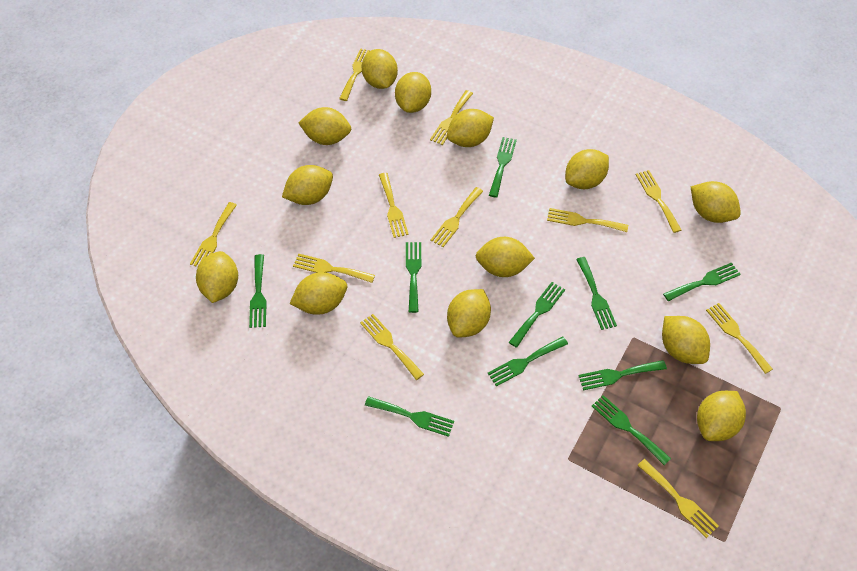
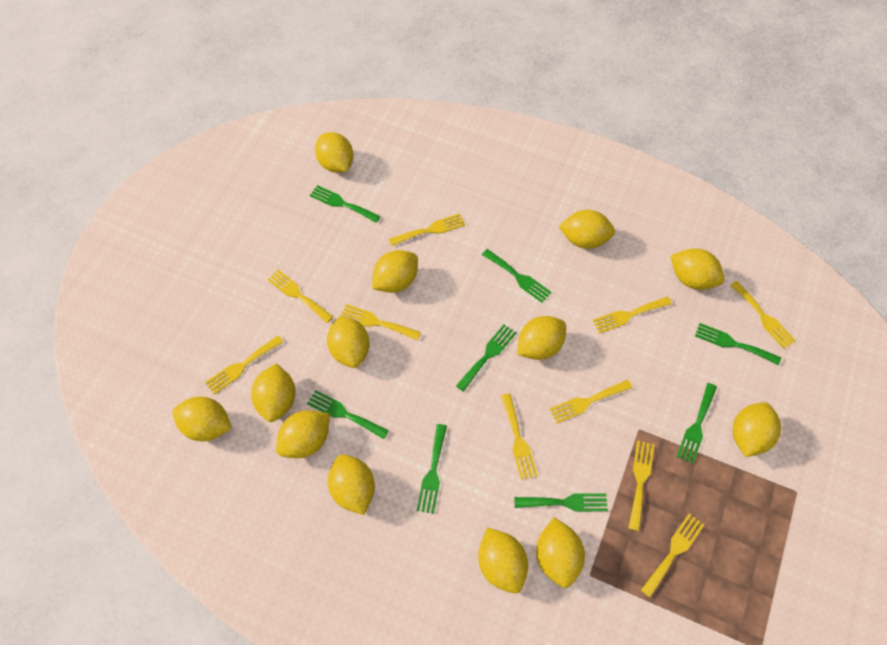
green fork: [249,254,267,328] [365,396,454,437] [406,242,421,313] [487,336,568,386] [489,137,517,198] [509,282,565,348] [576,257,617,330] [578,360,667,390] [592,395,671,465] [663,262,741,301] = 10 -> [307,390,389,439] [310,185,381,223] [417,424,447,514] [456,325,517,392] [482,249,552,303] [514,493,608,512] [677,383,717,464] [695,323,781,365] = 8
yellow fork: [190,202,237,266] [293,253,375,283] [339,49,370,101] [360,314,424,380] [379,173,409,238] [430,90,473,145] [430,187,483,247] [547,208,628,232] [636,170,681,233] [637,459,719,538] [706,303,773,374] = 11 -> [205,335,283,394] [267,270,333,323] [342,304,421,341] [389,213,465,246] [501,393,538,480] [549,380,632,424] [592,297,672,333] [628,441,654,531] [641,513,704,598] [730,281,796,349] = 10

